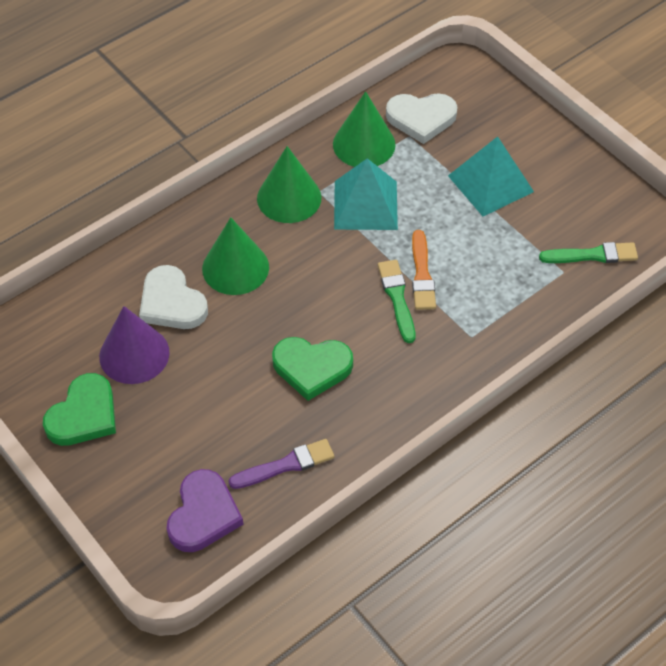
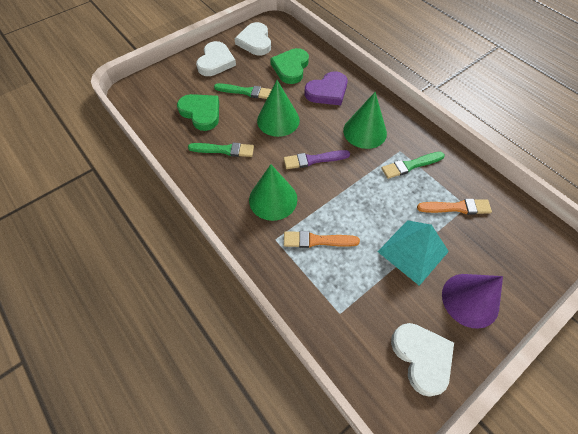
green brush: [378,260,415,343] [539,242,638,263] = 2 -> [188,143,254,157] [214,83,272,99] [381,152,445,179] = 3
orange brush: [412,230,436,310] = 1 -> [284,231,360,248] [417,199,492,214] = 2
turquoise pyramid: [334,158,398,230] [448,136,534,216] = 2 -> [378,220,449,286] = 1
white heart: [139,265,208,329] [386,93,458,144] = 2 -> [196,41,236,76] [234,22,271,55] [391,323,454,397] = 3

